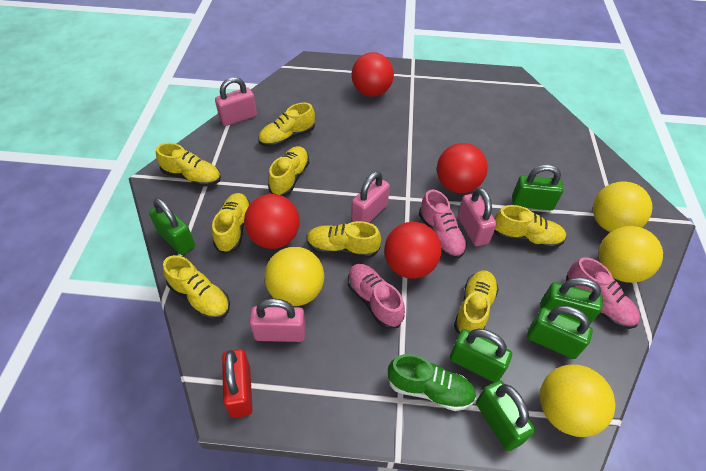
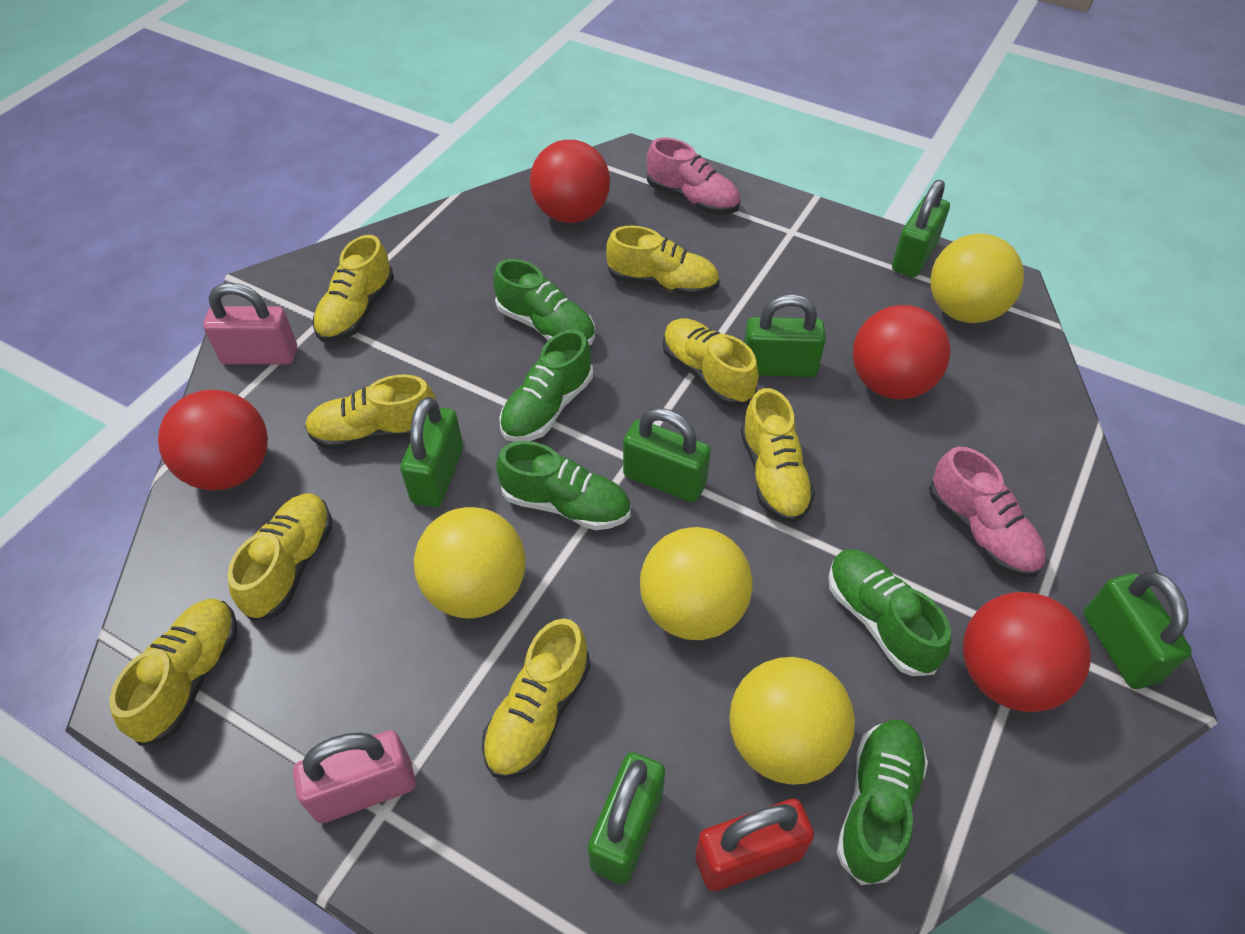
green shoe: [387,354,477,411] = 1 -> [493,259,595,345] [496,441,630,530] [499,330,593,442] [828,549,951,676] [837,719,928,885] = 5
pink padlock: [215,77,257,126] [250,298,306,342] [351,171,390,223] [458,187,497,246] = 4 -> [203,282,297,365] [293,730,416,823] = 2
pink shoe: [348,264,405,329] [419,189,467,259] [566,257,640,329] = 3 -> [647,138,741,215] [929,447,1046,578] = 2

